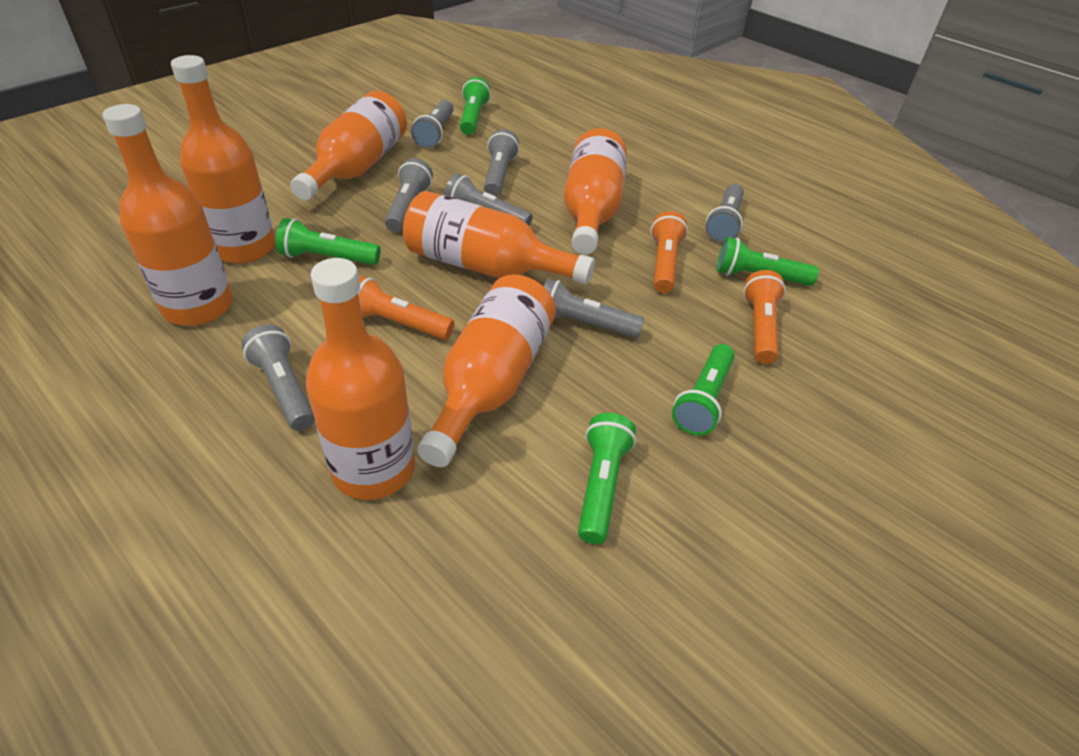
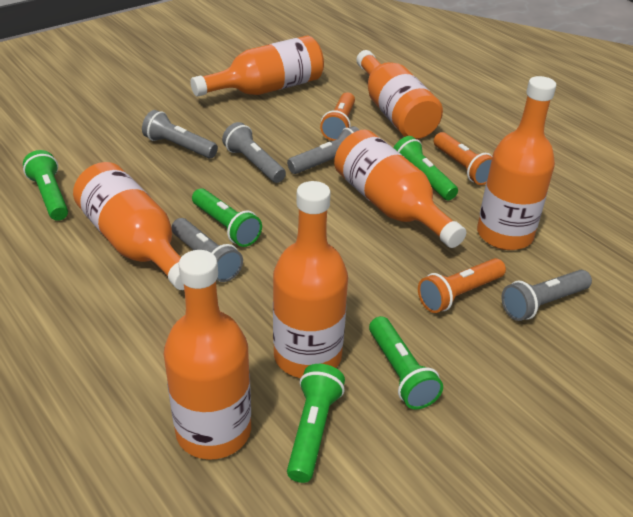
grey flashlight: [241,324,315,431] [385,158,433,232] [411,100,453,148] [444,173,533,226] [484,129,519,196] [543,279,645,338] [706,184,744,243] = 7 -> [142,110,218,158] [172,218,243,282] [222,122,286,183] [287,126,359,174] [502,270,592,321] = 5

